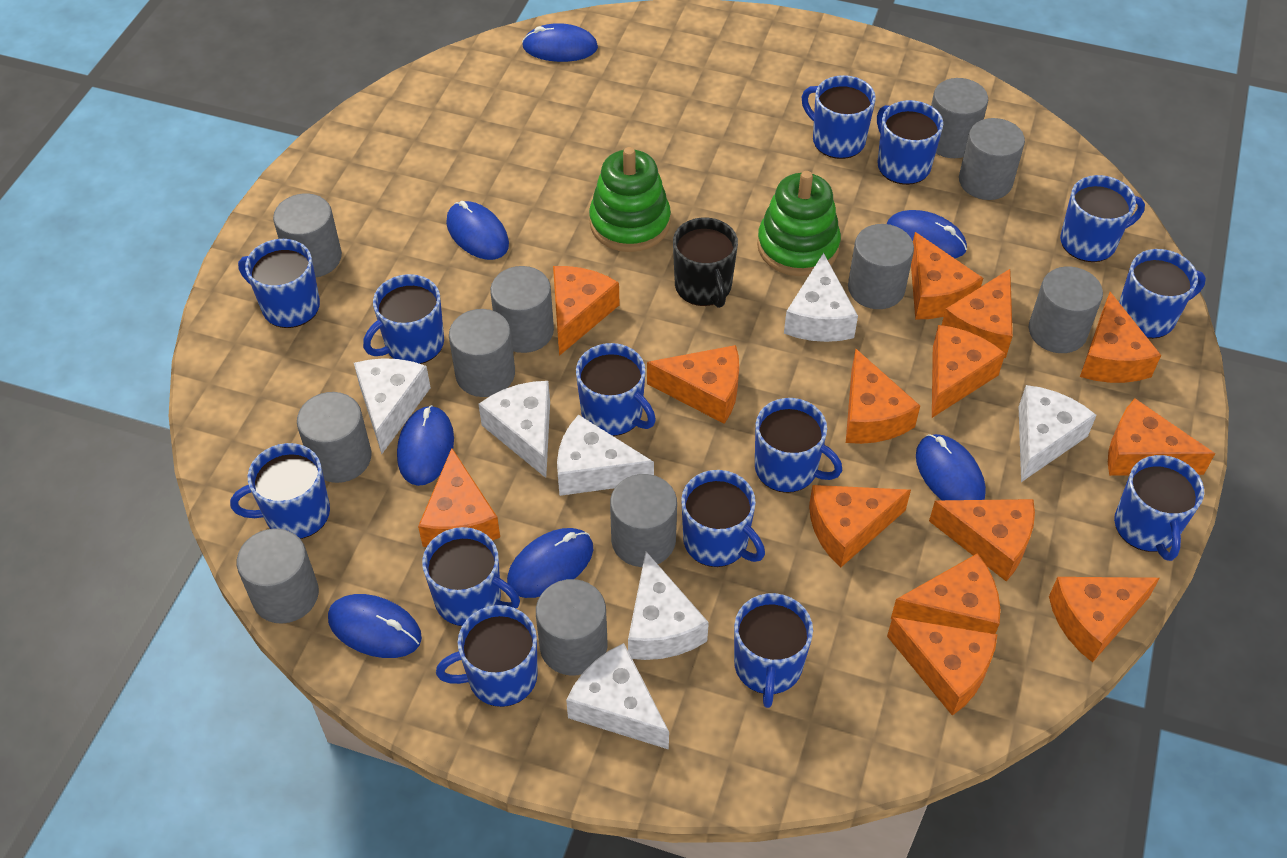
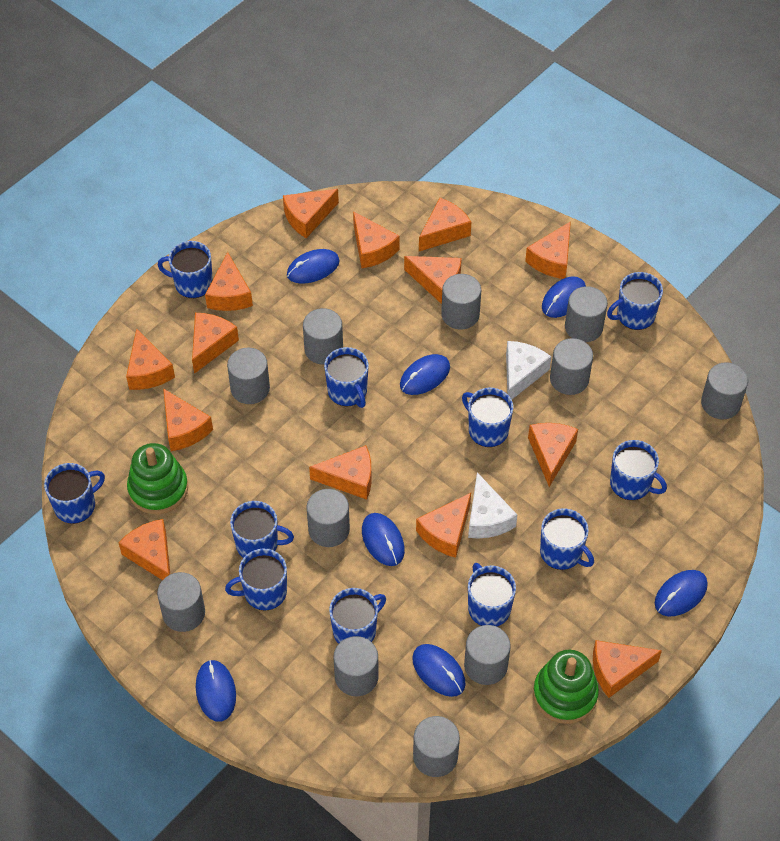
black mug: [673,218,738,308] = 1 -> none = 0
blue mug: [230,443,330,539] [238,239,320,328] [363,274,444,364] [422,527,520,626] [436,605,538,707] [576,343,656,436] [681,470,765,567] [734,593,813,708] [755,398,842,493] [802,75,876,159] [877,100,943,185] [1060,175,1145,262] [1114,455,1204,561] [1119,249,1206,339] = 14 -> [44,463,105,524] [157,241,213,298] [225,549,287,611] [230,501,294,558] [324,347,369,408] [329,588,386,644] [462,388,513,447] [468,563,516,627] [540,508,594,570] [607,272,663,330] [610,440,667,500] = 11
white cheese: [354,358,431,454] [479,381,550,478] [557,414,654,496] [566,643,669,750] [628,551,709,660] [784,253,858,342] [1019,385,1097,482] = 7 -> [468,472,517,539] [506,341,551,399] = 2

